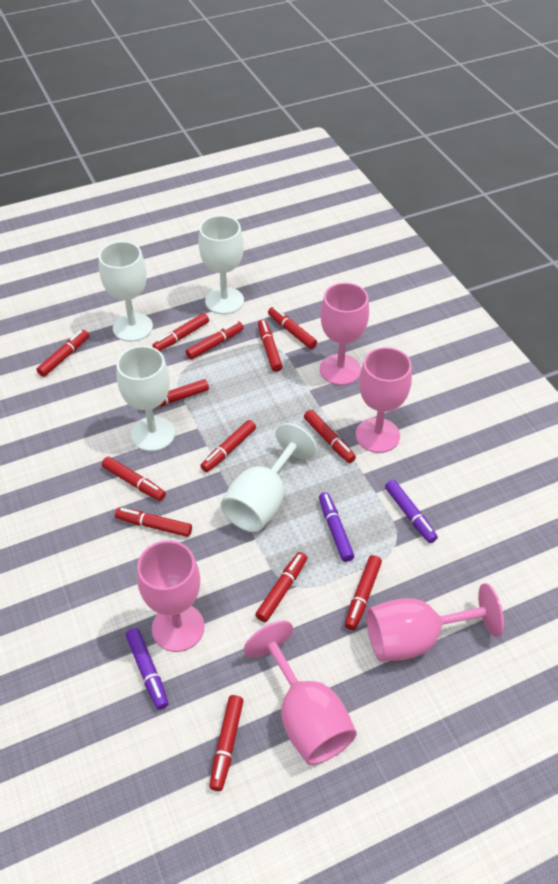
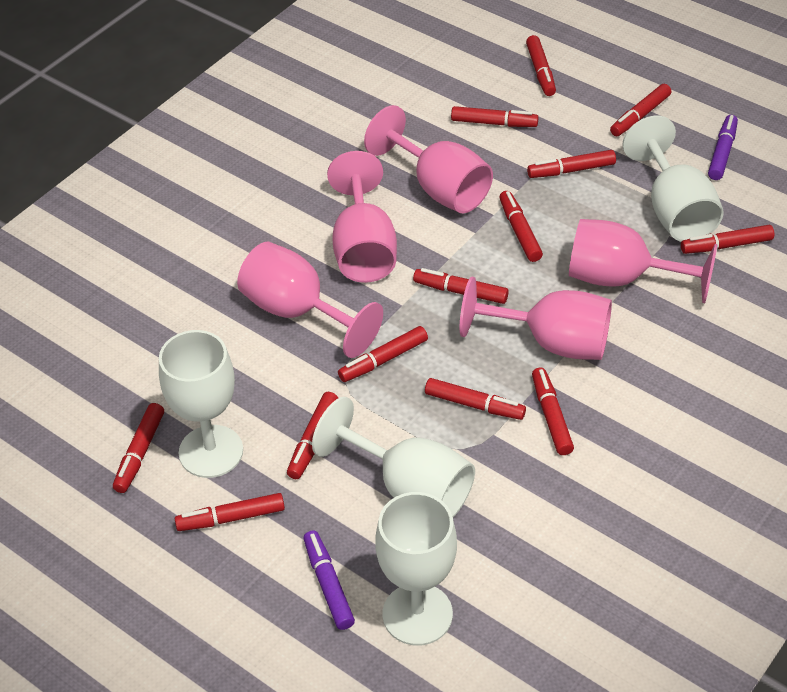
purple marker: [126,628,169,710] [319,492,354,562] [385,480,438,543] = 3 -> [303,531,355,630] [708,115,738,180] = 2

